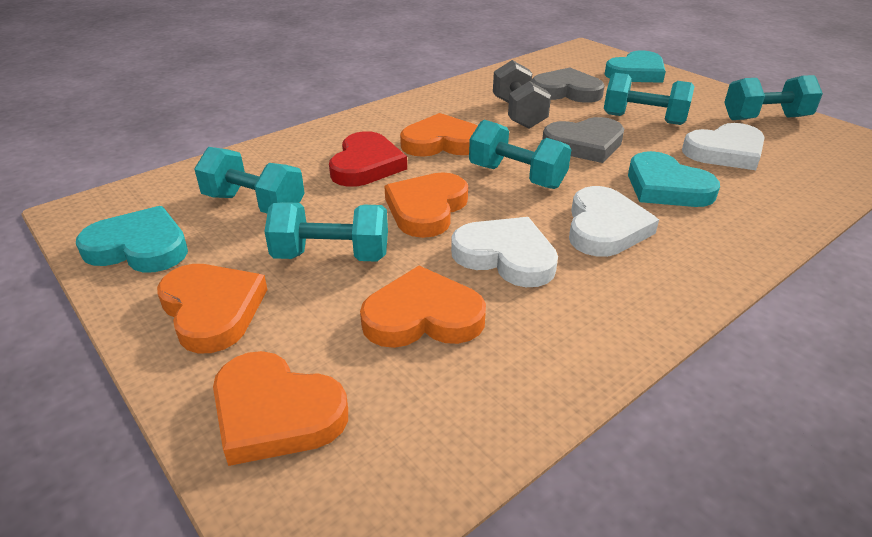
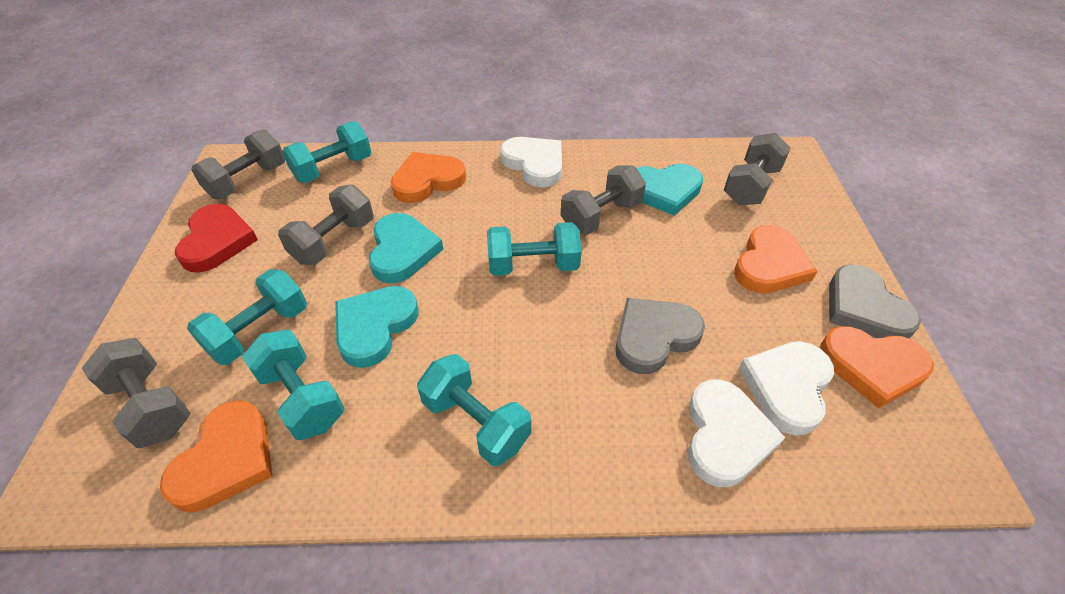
grey dumbbell: [493,60,551,129] = 1 -> [82,338,191,448] [191,129,285,199] [278,184,374,265] [561,165,646,235] [724,133,791,205] = 5
orange heart: [157,264,268,353] [213,351,348,466] [360,266,486,348] [384,172,468,238] [400,113,477,157] = 5 -> [160,400,273,513] [391,152,466,203] [734,225,817,293] [820,326,934,409] = 4

